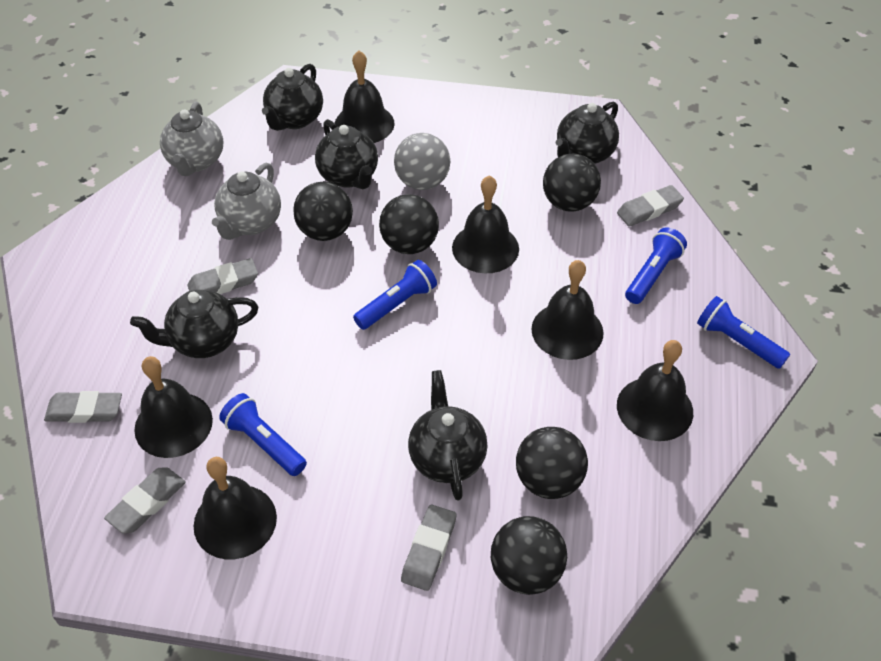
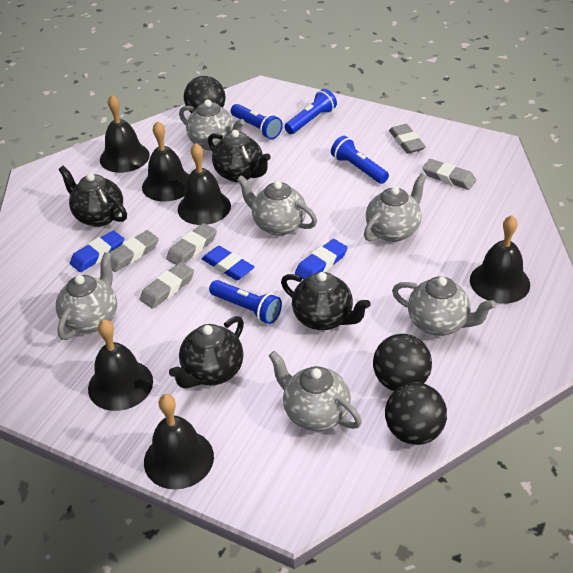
black ball: [293,182,353,241] [379,194,439,254] [491,516,567,595] [516,427,588,499] [543,153,601,211] = 5 -> [184,76,225,114] [373,334,432,391] [385,382,447,445] = 3
black teapot: [130,289,258,358] [262,64,323,131] [315,119,378,189] [408,370,488,501] [556,101,619,164] = 5 -> [58,166,127,227] [169,316,244,388] [208,130,271,182] [281,272,371,330] = 4
blue eraser: none = 0 -> [70,230,124,272] [202,246,254,280] [295,239,348,280] = 3
grey ball: [394,133,450,190] = 1 -> none = 0
grey teapot: [160,102,223,176] [212,163,281,240] = 2 -> [56,252,117,340] [179,100,245,151] [237,175,317,236] [268,351,362,431] [364,173,427,242] [392,276,496,336] = 6

